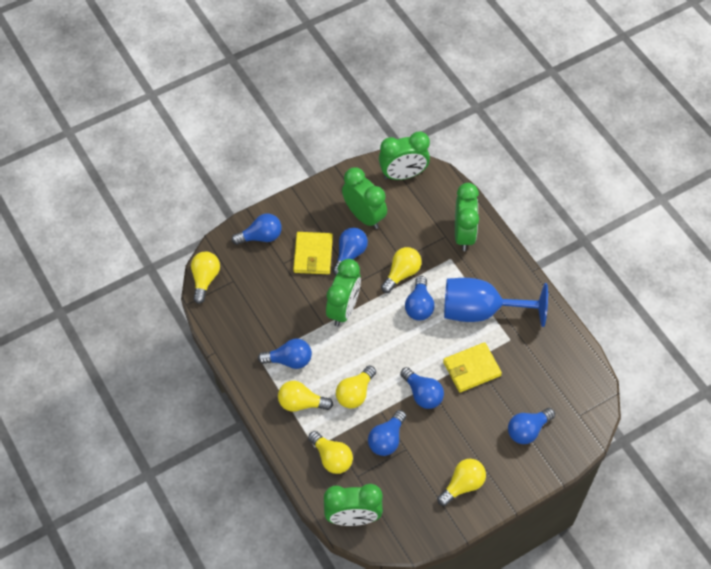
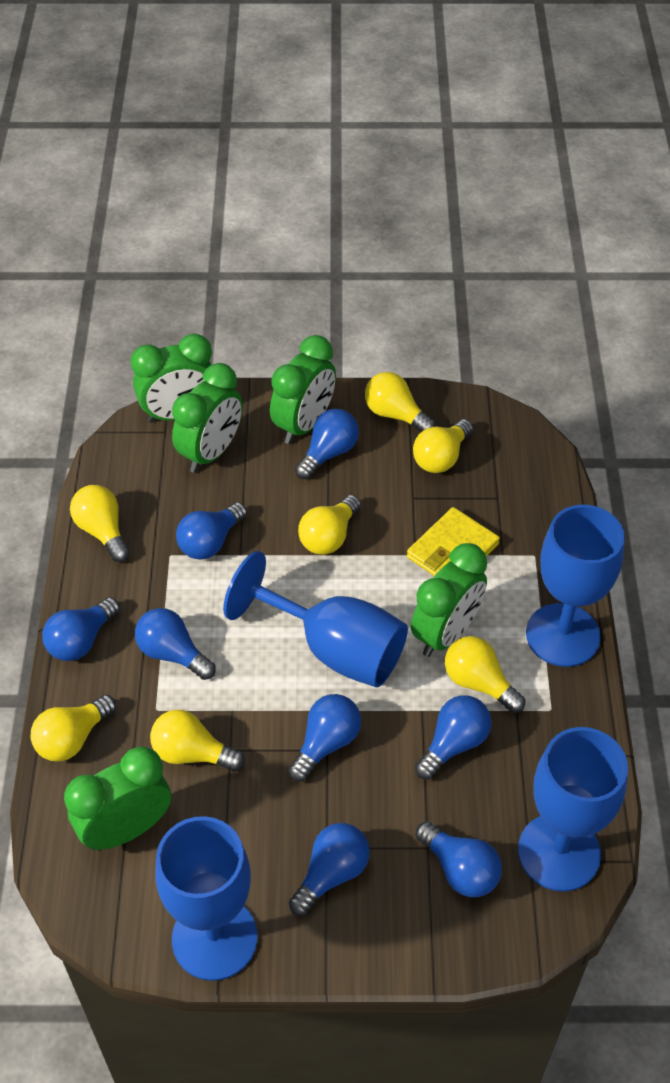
blue goblet: [444,278,548,327] = 1 -> [155,816,258,981] [223,551,408,688] [518,727,628,892] [526,505,625,667] = 4
blue light bulb: [232,214,282,245] [258,338,312,369] [333,228,368,275] [368,410,406,456] [400,367,444,409] [405,276,435,321] [508,408,555,444] = 7 -> [42,597,120,661] [135,608,216,680] [176,502,247,560] [288,694,361,782] [289,823,370,916] [295,409,359,479] [415,695,491,779] [416,821,502,897] = 8
yellow light bulb: [191,252,220,304] [278,381,333,412] [308,431,353,474] [336,365,376,408] [381,247,422,293] [437,459,486,506] = 6 -> [30,695,116,762] [70,485,130,562] [150,710,245,771] [298,495,361,555] [365,372,435,432] [413,419,473,473] [445,636,525,713] = 7
yellow wallet: [293,232,333,274] [443,342,502,393] = 2 -> [407,507,500,576] = 1

